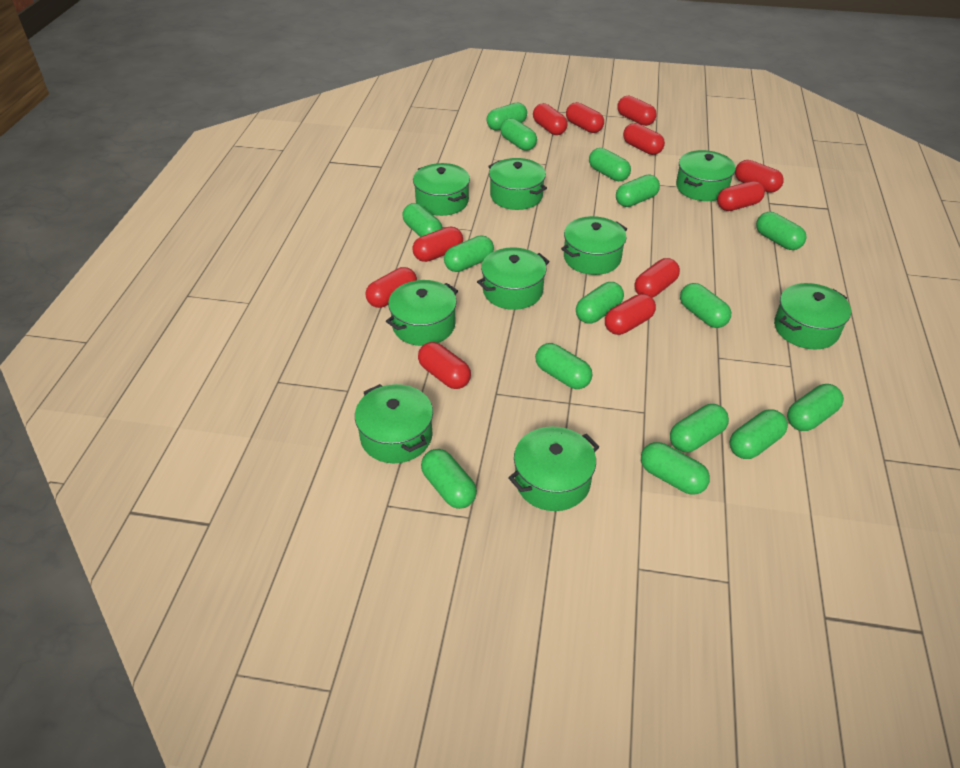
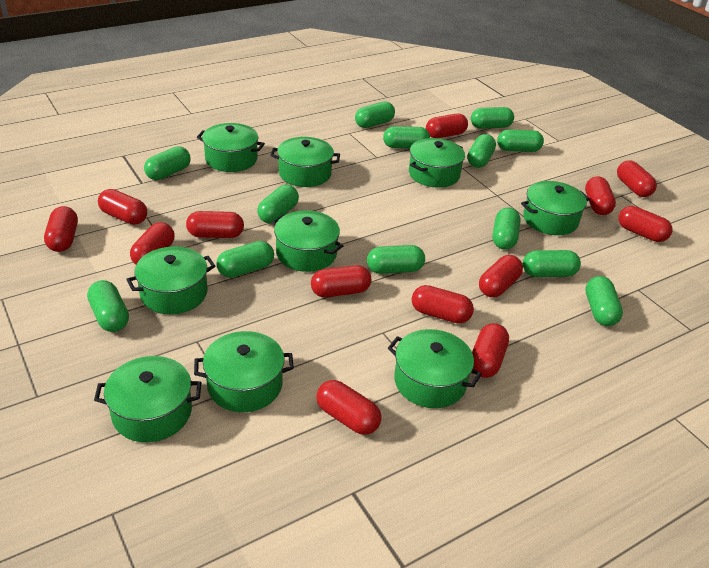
green capsule: [402,203,443,237] [421,449,477,509] [444,235,494,272] [487,103,527,131] [500,118,537,151] [535,343,592,389] [576,282,624,324] [589,148,631,181] [616,175,660,207] [641,442,710,495] [670,404,729,452] [680,283,731,328] [730,409,788,459] [756,212,807,250] [787,384,844,431] = 15 -> [87,280,129,332] [144,146,191,180] [216,241,274,278] [257,185,299,223] [355,101,395,128] [367,245,425,274] [383,126,430,149] [467,134,496,168] [471,107,514,129] [492,208,521,250] [497,129,544,152] [523,250,581,277] [585,276,623,326] = 13
red capsule: [366,267,417,308] [413,227,463,262] [418,342,471,389] [533,103,568,135] [566,102,604,133] [605,294,656,335] [617,95,657,126] [623,123,665,155] [634,258,680,298] [717,181,765,211] [735,160,784,193] = 11 -> [44,206,78,252] [98,189,147,225] [130,222,175,265] [186,211,244,238] [311,265,371,298] [316,380,382,435] [412,285,474,324] [426,114,468,138] [472,323,509,378] [479,255,523,297] [585,176,616,215] [617,160,657,197] [618,206,672,242] = 13

